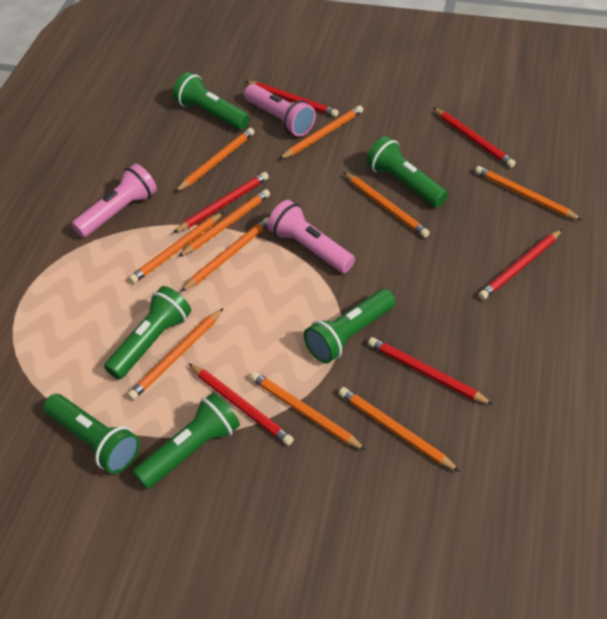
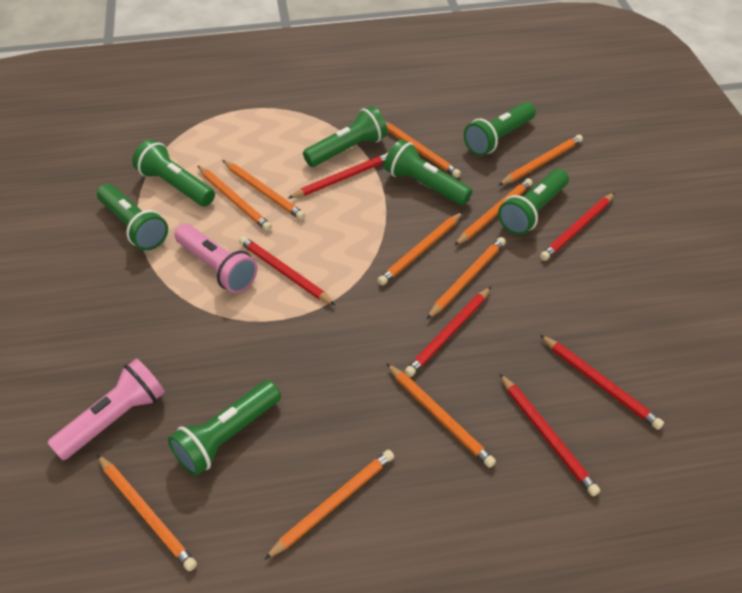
green flashlight: [43,394,140,474] [104,286,191,380] [133,392,240,489] [173,72,250,130] [304,289,395,363] [366,136,448,207] = 6 -> [97,184,168,250] [132,139,215,206] [168,380,281,476] [303,106,388,167] [384,139,472,205] [464,102,536,156] [498,169,569,235] = 7
pink flashlight: [72,163,157,238] [244,84,316,137] [267,200,355,273] = 3 -> [48,359,165,460] [175,224,258,293] = 2

